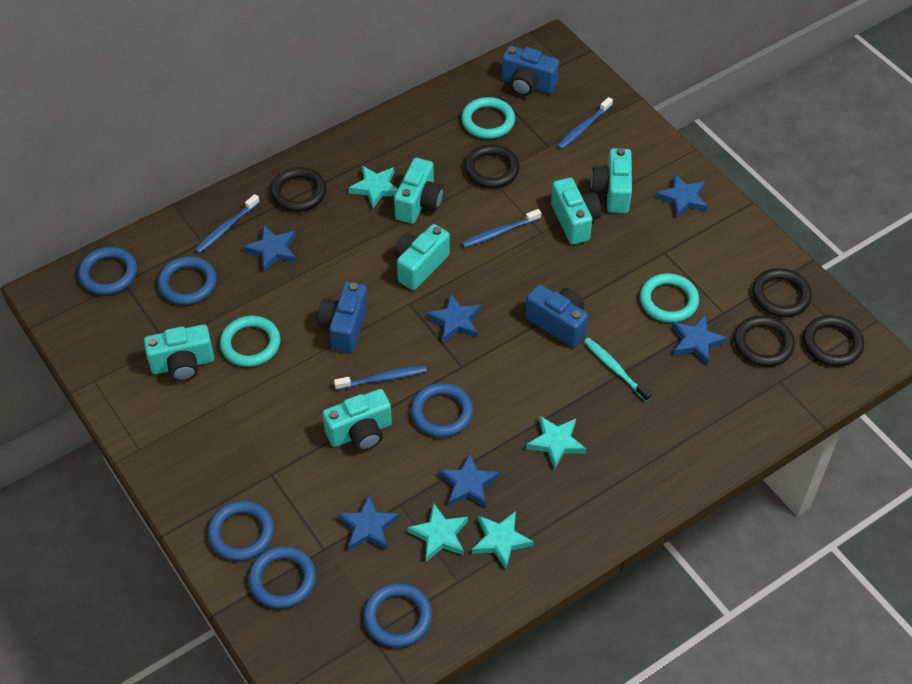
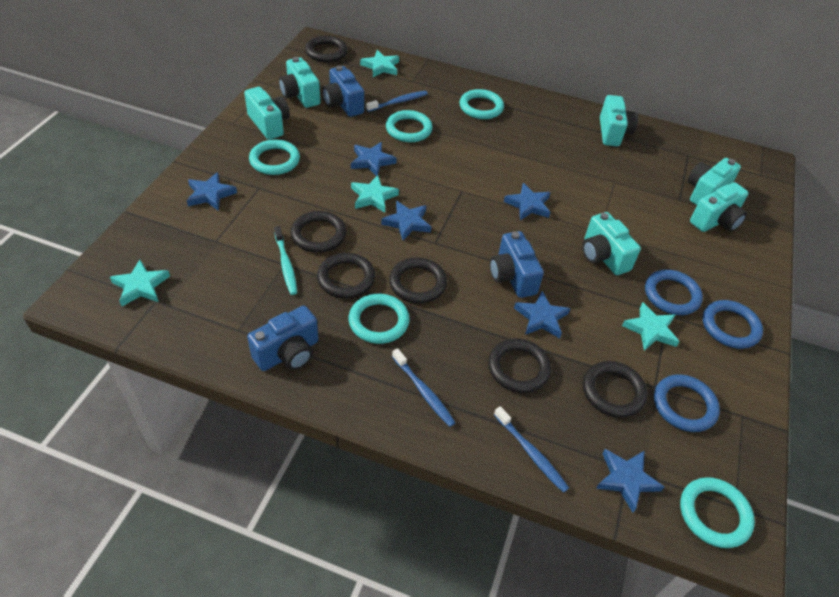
black ring: [270,167,327,212] [464,145,520,188] [734,315,795,367] [752,268,812,317] [803,315,864,366] = 5 -> [291,211,346,253] [305,36,347,62] [317,253,375,299] [389,257,447,304] [488,339,551,393] [583,361,647,418] = 6
blue ring: [78,247,137,295] [158,256,217,305] [208,500,274,561] [248,546,316,609] [363,583,432,647] [411,383,473,437] = 6 -> [645,270,703,315] [654,374,720,432] [702,300,763,349] = 3
blue toothbrush: [195,194,260,253] [334,365,427,390] [462,209,541,248] [557,97,613,150] = 4 -> [366,91,428,112] [392,348,456,427] [494,406,569,493] = 3
turquoise ring: [220,316,281,367] [461,97,515,139] [640,273,699,323] = 3 -> [249,139,300,175] [349,294,410,344] [386,110,433,142] [459,89,504,119] [680,477,755,548] = 5

